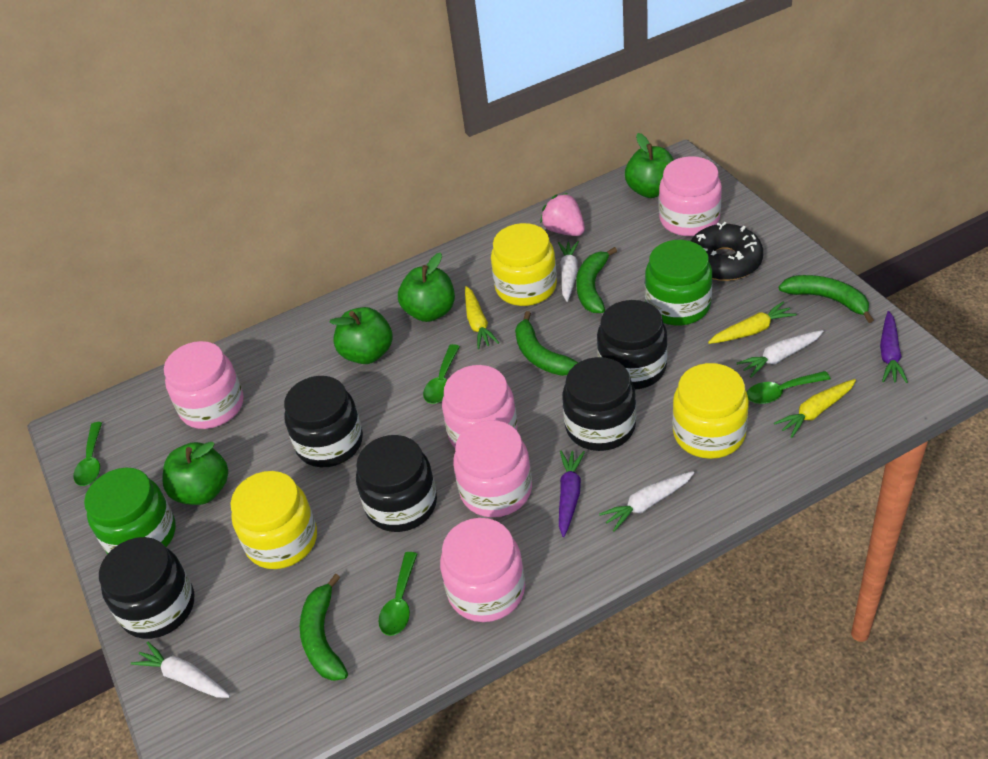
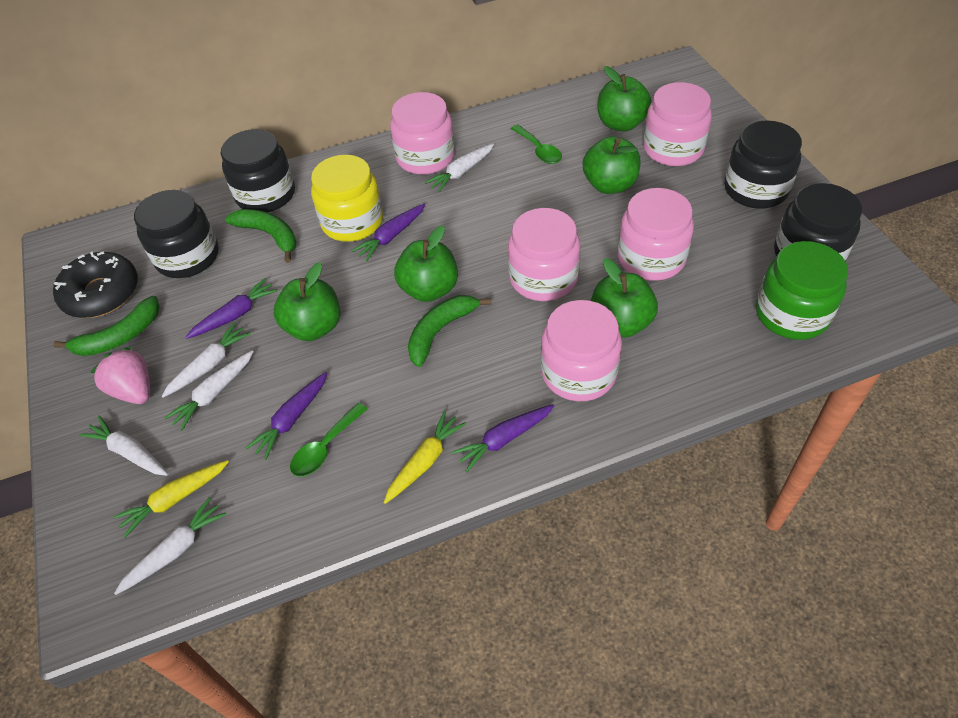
black jar: [99,537,194,639] [284,376,363,467] [356,435,437,532] [562,357,636,451] [597,300,668,389] = 5 -> [134,190,219,278] [221,129,295,212] [724,120,802,209] [774,183,862,261] = 4
green apple: [162,442,228,505] [329,307,392,364] [398,253,455,322] [625,133,674,198] = 4 -> [274,262,340,341] [394,225,458,302] [583,136,641,194] [591,258,658,338] [598,66,652,132] = 5
green banana: [300,574,348,681] [515,311,578,376] [576,247,617,313] [779,275,874,323] = 4 -> [53,296,160,356] [225,209,296,263] [408,295,492,367] = 3
green jar: [84,468,176,554] [645,240,712,325] = 2 -> [756,241,848,340] = 1
green spoon: [74,422,102,486] [378,552,417,636] [423,344,460,404] [747,371,831,404] = 4 -> [290,403,367,477] [511,125,562,164] = 2
purple carrot: [559,451,585,537] [880,311,908,383] = 2 -> [185,278,278,339] [245,372,327,460] [351,204,425,261] [452,404,554,472] = 4
white carrot: [131,642,230,698] [558,241,579,302] [599,471,695,532] [737,330,824,378] = 4 -> [79,415,168,476] [114,497,227,595] [162,322,251,398] [164,350,254,431] [425,144,494,192] = 5
yellow carrot: [465,286,499,349] [708,301,797,344] [774,379,856,438] = 3 -> [113,460,229,538] [384,411,466,504] = 2
yellow jar: [230,471,317,569] [491,223,557,306] [672,363,749,459] = 3 -> [311,155,383,242] = 1

